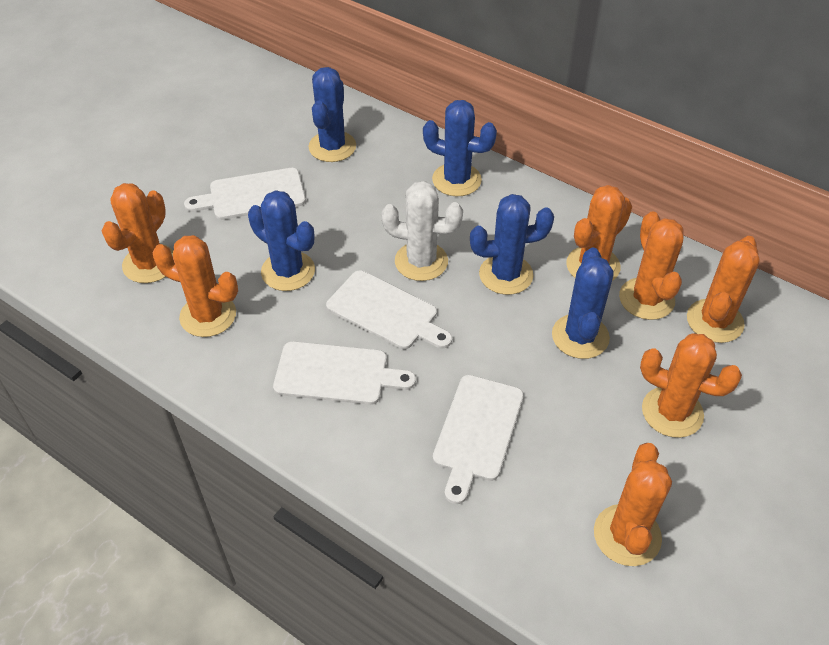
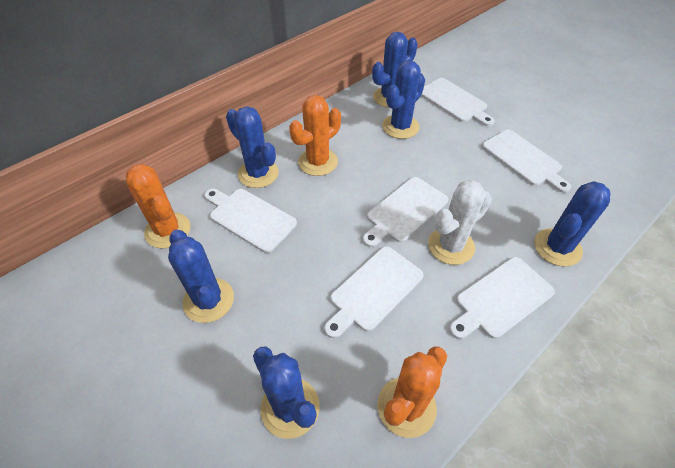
blue cactus: [248,190,315,291] [308,67,356,162] [423,100,497,196] [470,194,554,295] [552,248,614,359] = 5 -> [168,229,234,323] [226,106,279,188] [253,347,320,439] [372,32,418,108] [382,60,425,139] [534,181,611,267] = 6
orange cactus: [102,183,173,283] [153,235,238,337] [566,185,632,281] [594,443,672,566] [619,211,684,320] [640,333,742,438] [687,236,760,343] = 7 -> [126,164,191,248] [289,95,341,176] [378,346,447,438] = 3
white cutting board: [184,168,306,220] [273,341,416,405] [326,270,452,349] [433,375,524,504] = 4 -> [204,189,297,253] [324,246,423,338] [363,177,448,247] [421,78,495,126] [449,257,555,339] [482,130,571,193] = 6

